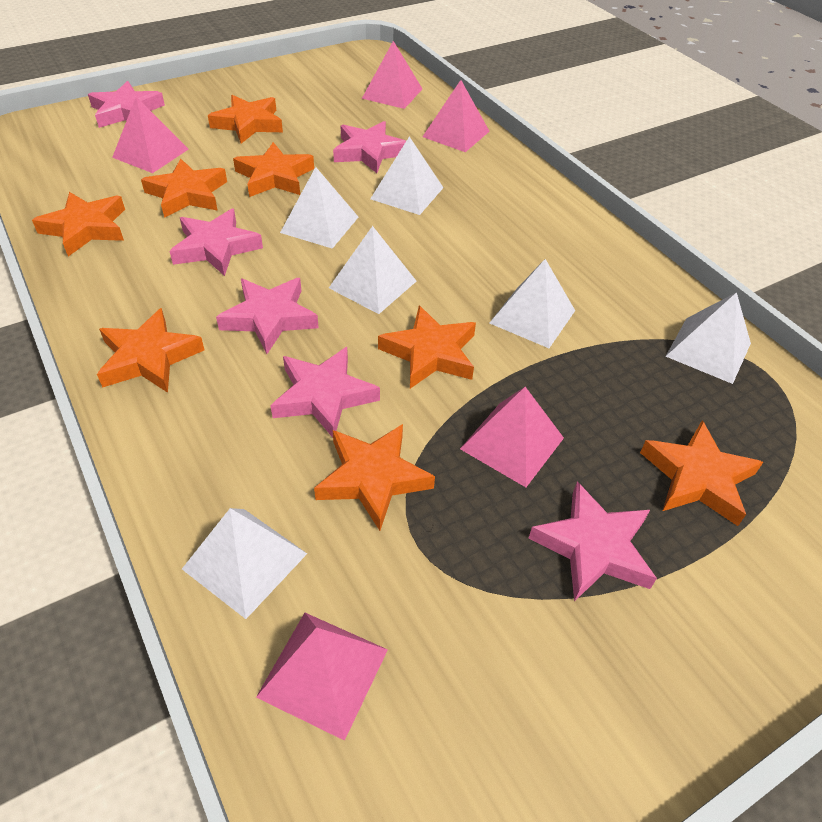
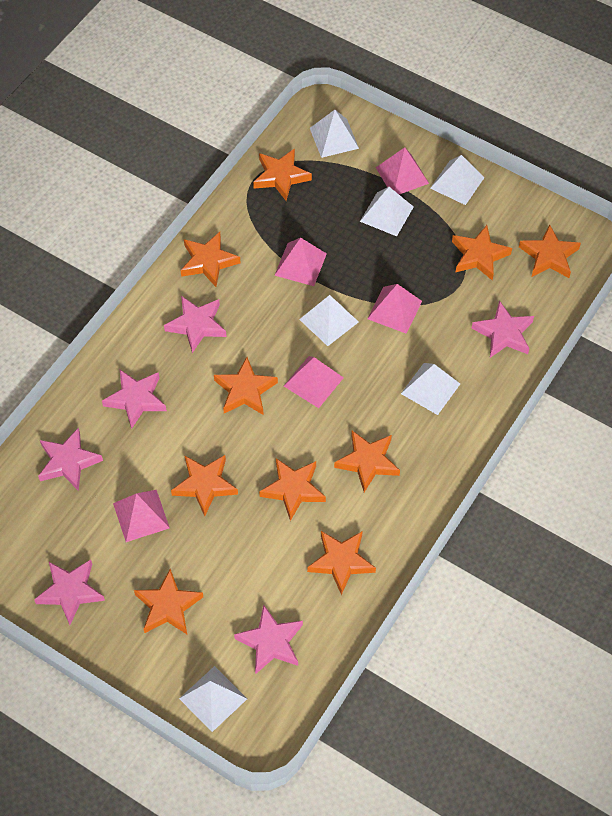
orange star: [32,192,125,257] [97,308,204,393] [141,158,227,218] [208,95,283,144] [233,142,314,197] [314,424,435,531] [378,306,476,389] [640,420,763,526] = 8 -> [134,569,203,634] [171,455,238,516] [181,232,240,287] [214,357,278,415] [253,148,312,201] [259,458,326,521] [307,531,376,595] [334,431,400,492] [452,225,512,281] [519,224,581,278] = 10

